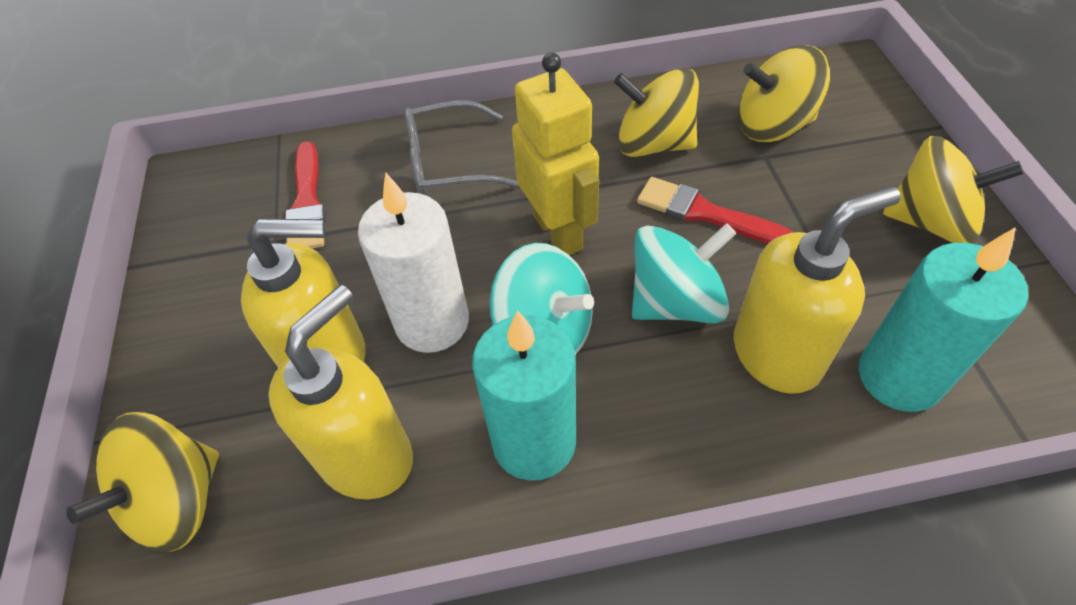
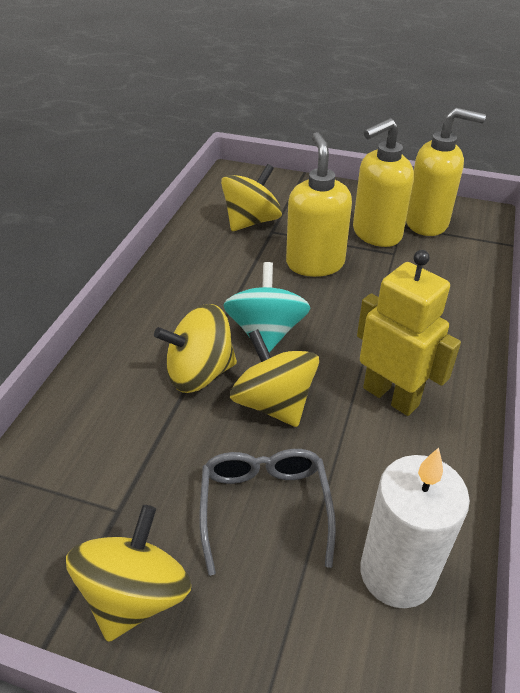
red brush: [285,141,326,249] [637,177,794,244] = 2 -> none = 0
turquoise candle: [472,310,576,481] [859,227,1028,412] = 2 -> none = 0
turquoise spinning top: [490,243,594,355] [632,223,736,323] = 2 -> [223,262,310,353] = 1

